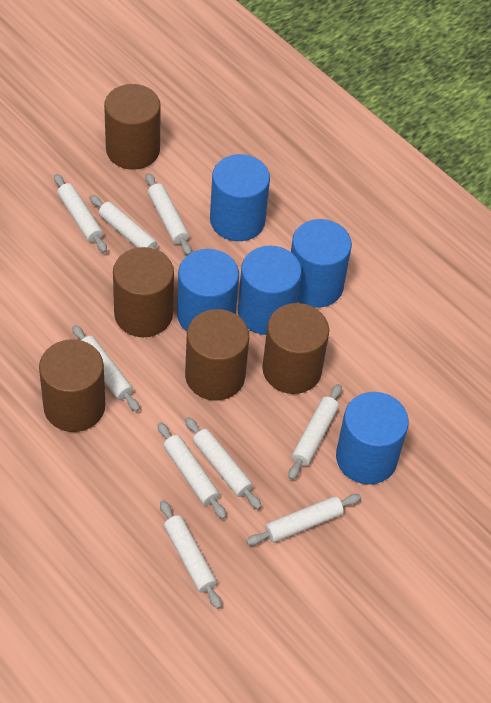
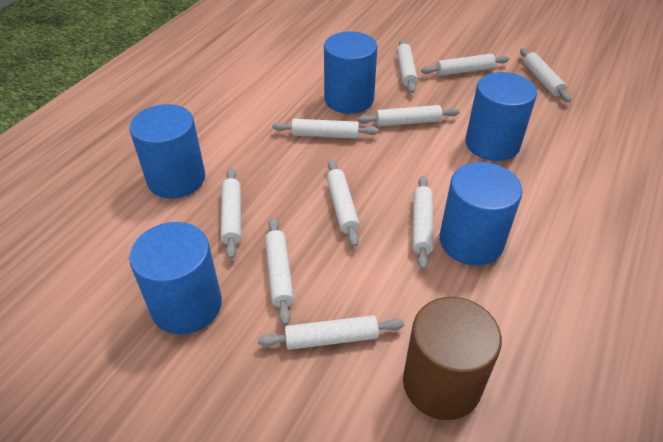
brown cylinder: [39,339,105,432] [104,84,161,170] [113,247,174,337] [185,309,249,400] [262,303,329,394] = 5 -> [403,297,502,420] = 1
white rolling pin: [54,174,107,253] [72,325,140,412] [89,195,163,253] [146,173,192,255] [157,422,226,519] [160,500,221,609] [185,417,262,509] [246,494,361,545] [288,384,342,480] = 9 -> [221,168,241,259] [258,315,404,350] [265,218,294,325] [272,119,378,139] [326,160,360,247] [357,105,460,127] [397,39,418,93] [413,176,434,269] [421,54,509,76] [520,48,571,102] = 10

